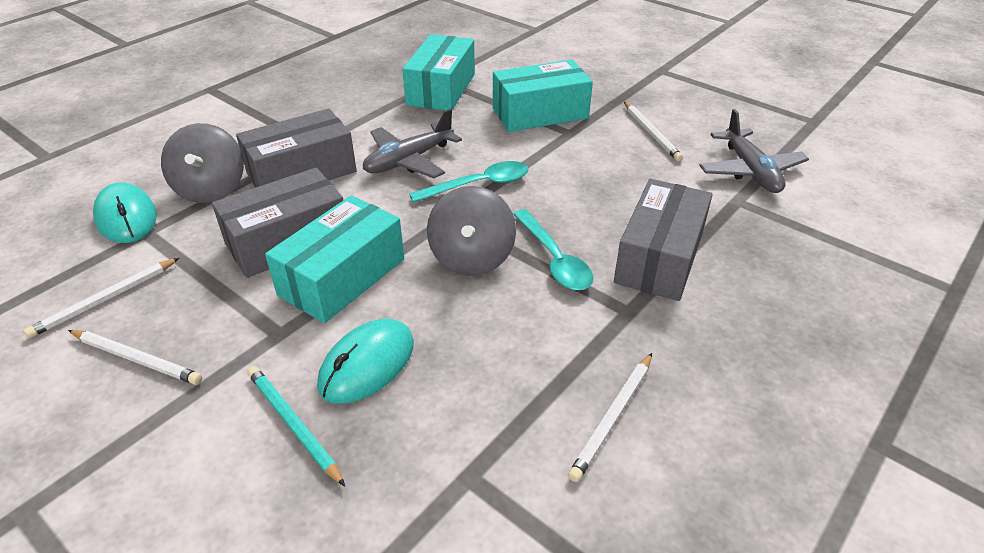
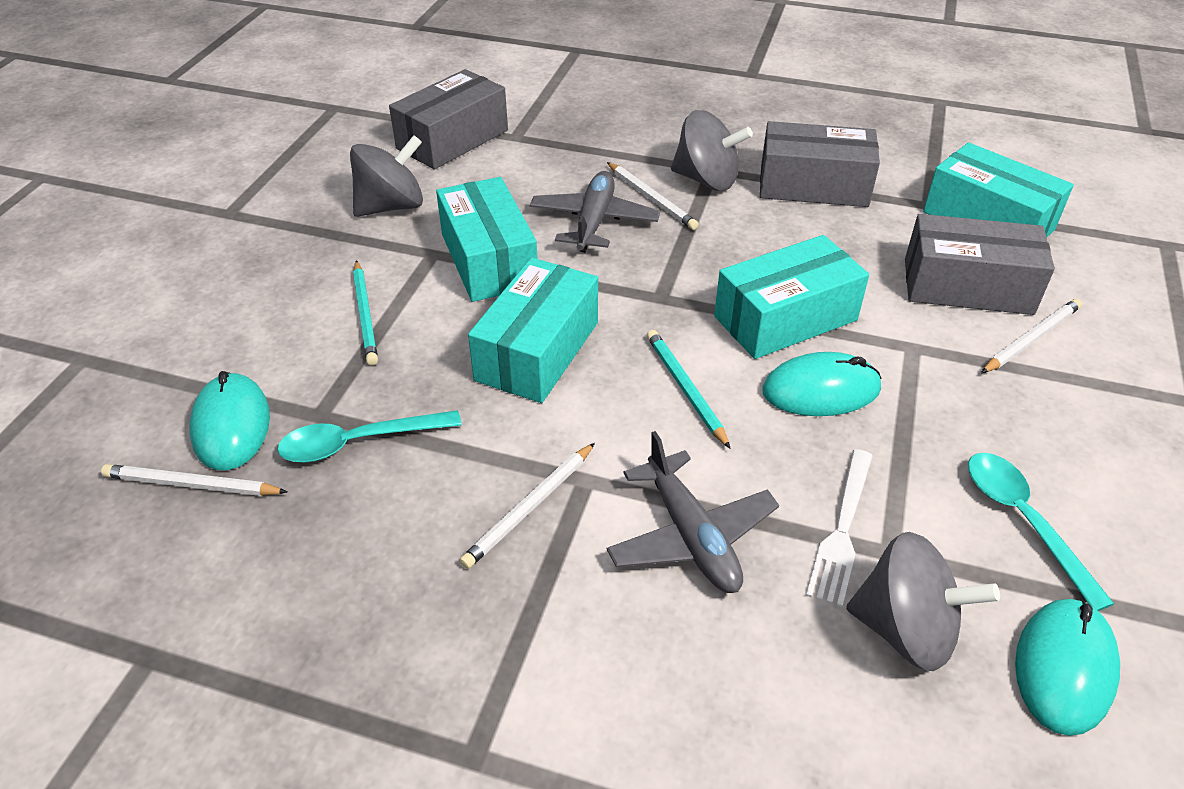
grey spinning top: [161,123,244,203] [427,186,516,276] = 2 -> [350,135,423,217] [671,110,753,191] [846,532,1000,671] = 3
turquoise box: [265,195,404,323] [402,34,475,111] [493,60,593,132] = 3 -> [436,177,537,302] [468,258,598,403] [714,235,869,359] [923,142,1074,237] = 4
turquoise mouse: [93,182,157,243] [317,319,414,404] = 2 -> [189,371,270,470] [762,352,882,416] [1015,599,1120,736] = 3
turquoise pencil: [247,366,345,486] = 1 -> [353,260,378,365] [647,330,731,449] = 2
white fork: none = 0 -> [806,449,873,607] = 1

